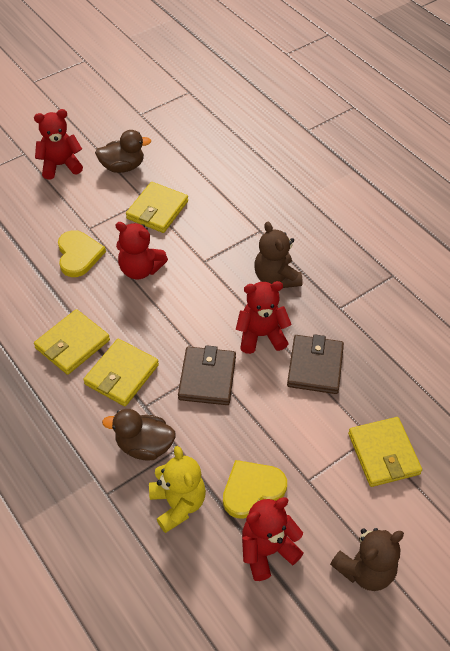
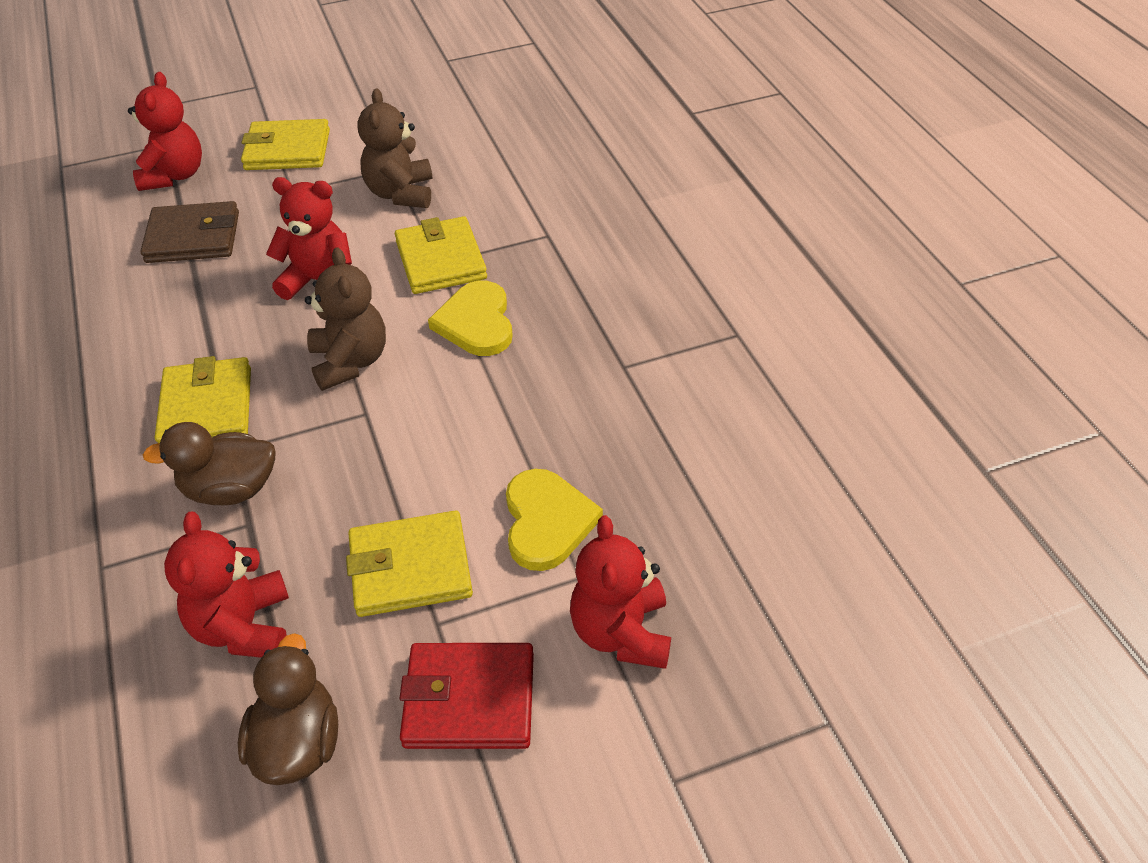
brown wallet: [178,345,236,405] [287,334,344,394] = 2 -> [140,201,239,263] = 1
red wallet: none = 0 -> [399,643,534,749] = 1
yellow teddy bear: [149,446,206,533] = 1 -> none = 0

